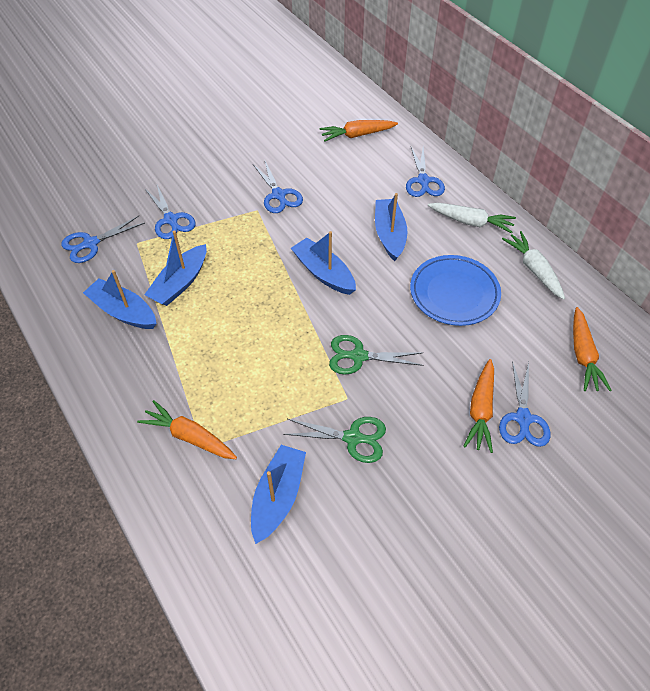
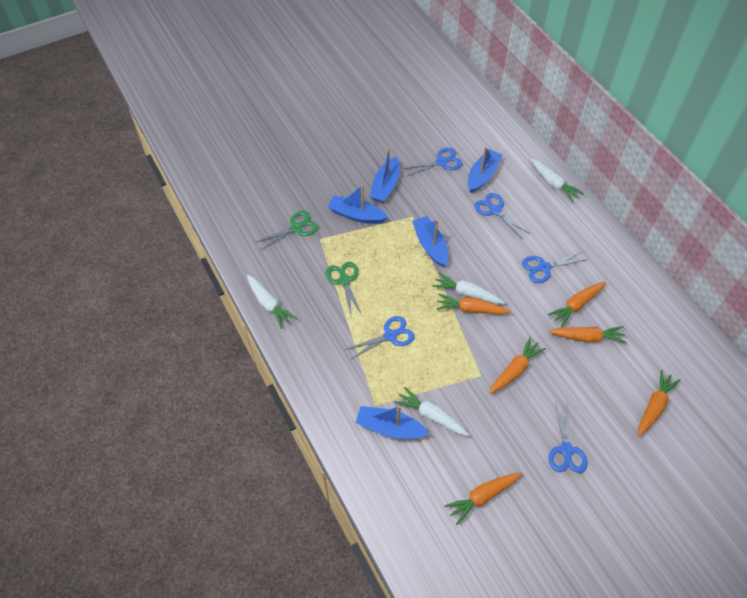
blue plate: [410,255,501,326] = 1 -> none = 0
orange carrot: [137,400,237,459] [320,120,398,142] [463,359,494,453] [573,307,612,391] = 4 -> [436,293,511,315] [444,472,522,525] [490,337,546,394] [548,282,606,327] [549,326,627,343] [638,370,681,436] = 6
white carrot: [428,203,516,233] [502,231,565,300] = 2 -> [247,275,297,329] [394,387,469,436] [433,272,505,304] [531,158,584,202] = 4

